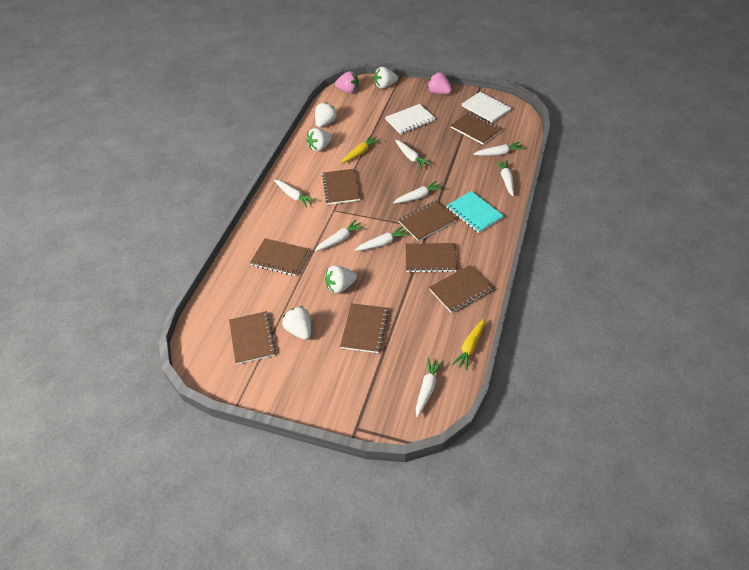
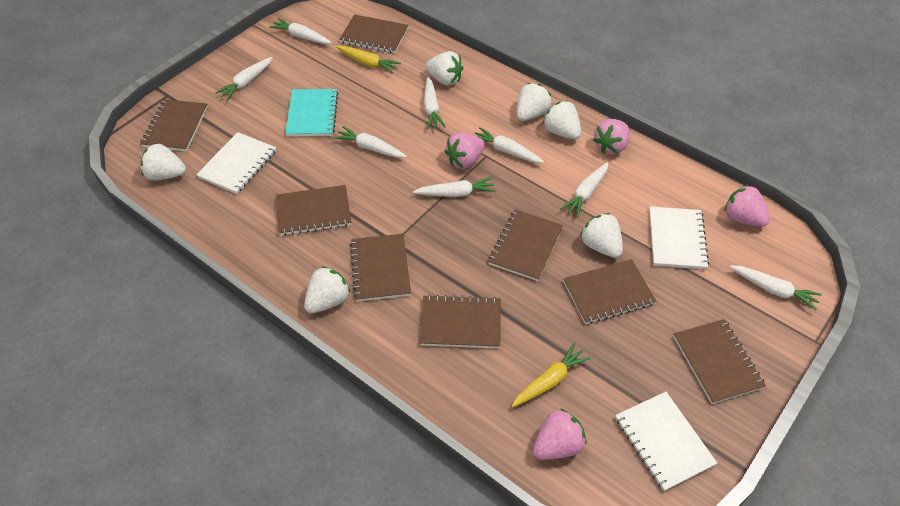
pink strawberry: [335,71,359,93] [428,72,452,94] = 2 -> [445,132,485,169] [533,408,586,460] [593,119,630,154] [724,185,770,227] = 4
white notebook: [385,104,436,134] [462,92,511,123] = 2 -> [196,132,276,194] [615,392,717,491] [649,206,709,269] = 3
white strawberry: [282,306,311,340] [306,128,332,151] [315,102,337,127] [325,265,357,293] [374,67,398,89] = 5 -> [141,144,186,180] [304,266,351,313] [425,51,463,86] [517,83,552,121] [543,101,581,139] [580,213,623,258] = 6

